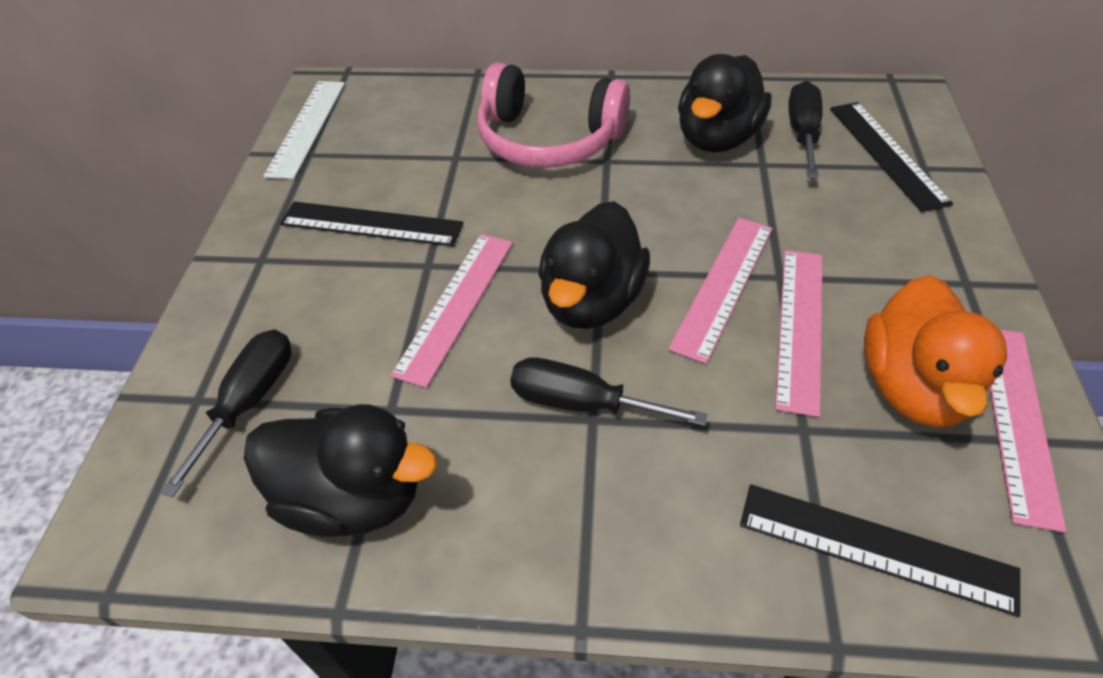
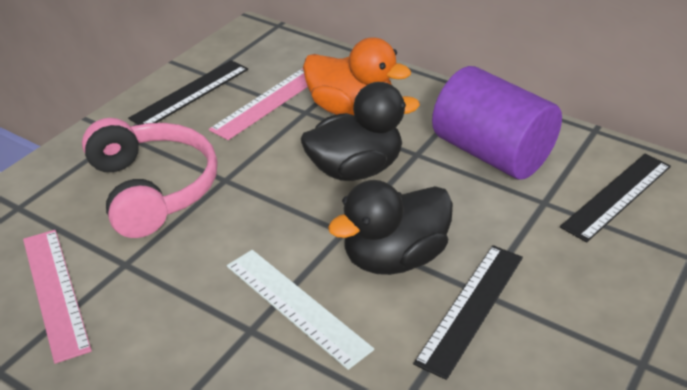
black duck: [243,404,437,537] [538,201,650,329] [678,54,771,153] = 3 -> [301,82,420,181] [328,180,453,275] = 2
black screwdriver: [160,330,291,497] [510,357,708,426] [789,81,823,179] = 3 -> none = 0
pink ruler: [390,234,513,388] [668,218,772,364] [775,250,823,417] [989,330,1066,533] = 4 -> [23,230,92,364] [209,68,308,140] = 2
purple cylinder: none = 0 -> [432,66,562,180] = 1

